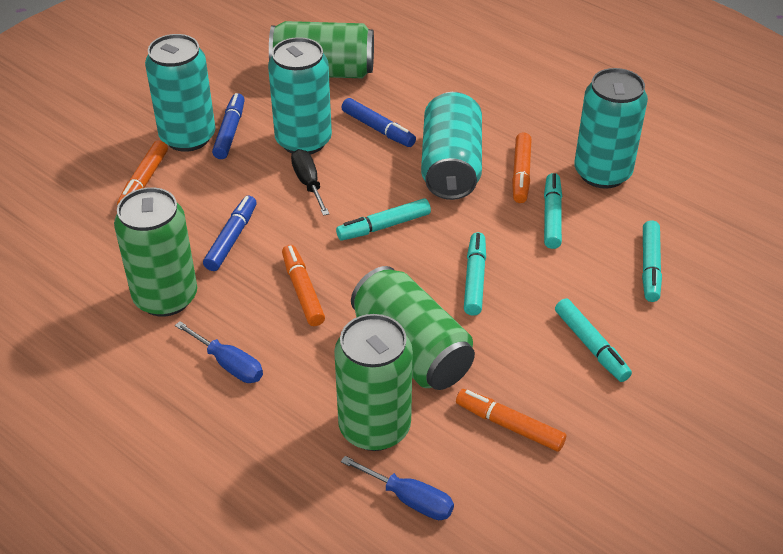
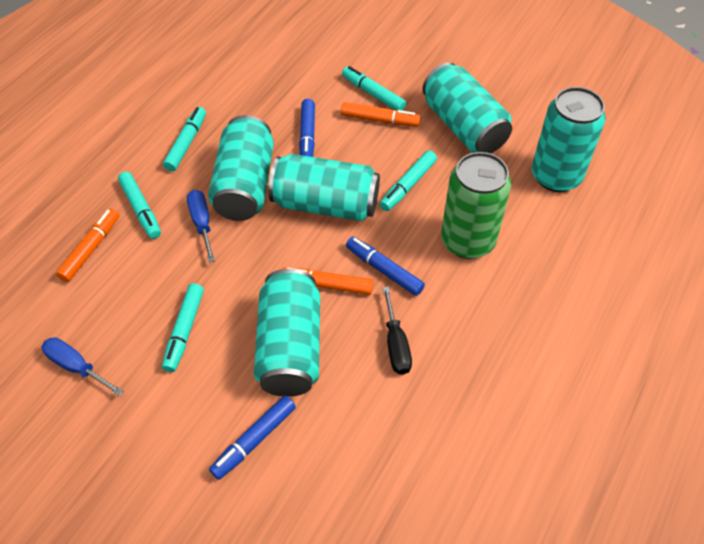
green can: [114,187,197,317] [269,21,374,78] [334,314,413,451] [351,266,475,390] = 4 -> [441,152,511,259] = 1
orange marker: [117,140,168,205] [282,245,325,326] [456,389,566,452] [512,132,532,203] = 4 -> [56,208,119,282] [282,267,373,295] [341,102,420,127] = 3
turquoise can: [145,34,215,152] [268,37,332,154] [421,92,482,200] [574,68,648,189] = 4 -> [208,115,274,221] [254,269,320,397] [269,154,380,221] [422,62,512,153] [532,87,606,192] = 5

